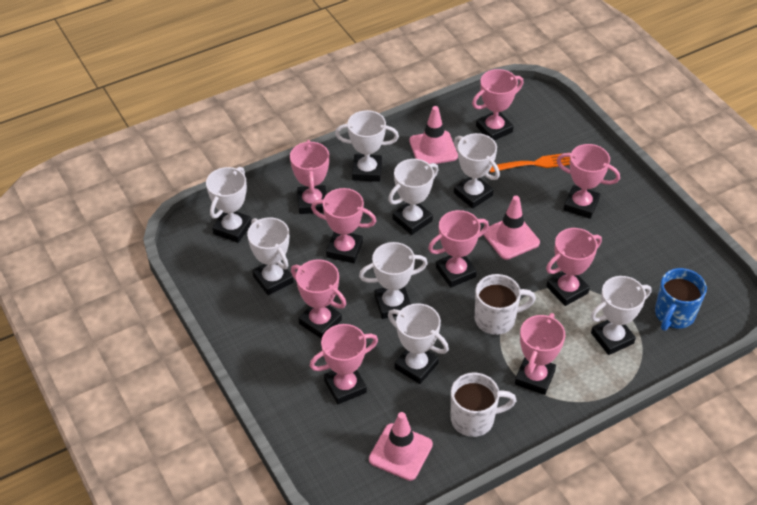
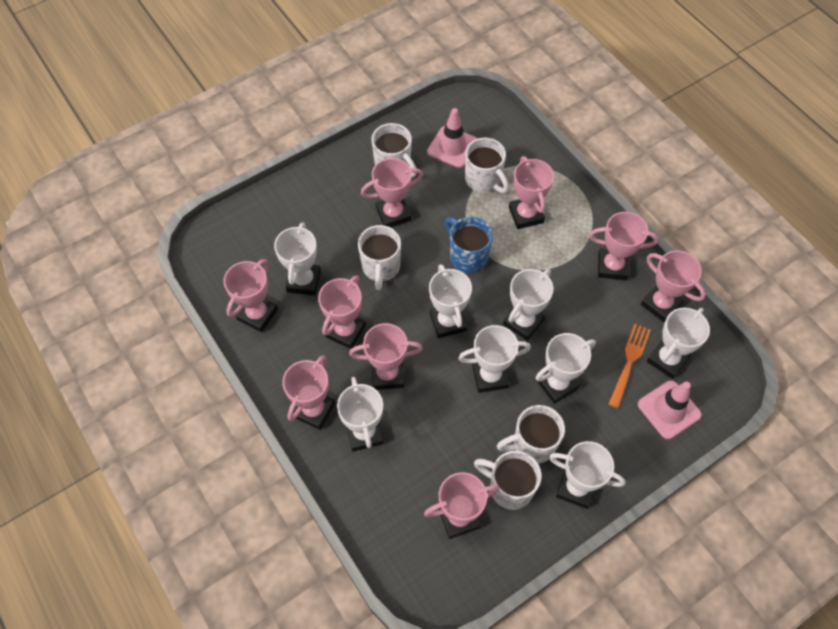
pink traffic cone: [369,412,433,481] [409,106,458,164] [483,196,540,260] = 3 -> [427,108,477,168] [638,380,702,439] = 2
white mug: [451,372,517,437] [475,274,536,335] = 2 -> [358,225,401,290] [371,123,417,177] [465,137,509,193] [474,451,542,510] [497,405,565,464] = 5

